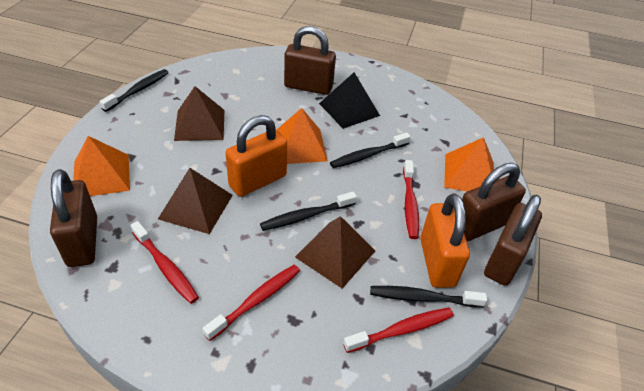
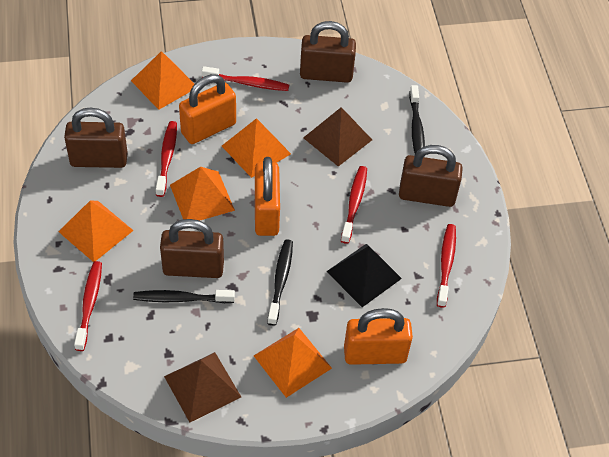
black toothbrush: [99,69,169,112] [260,192,357,231] [330,133,411,168] [370,286,487,308] = 4 -> [133,290,235,303] [267,239,293,326] [409,85,425,157] = 3
brown pyramid: [158,168,233,234] [174,86,224,141] [295,216,375,289] = 3 -> [164,352,241,422] [303,107,372,167] = 2
orange padlock: [225,115,287,197] [420,194,470,288] = 2 -> [179,74,236,144] [255,157,280,236] [344,308,413,365] = 3
orange pyramid: [73,136,130,196] [277,108,328,164] [444,137,494,191] = 3 -> [58,201,134,262] [131,51,194,110] [170,167,235,221] [222,118,291,178] [254,328,332,398] = 5
red toothbrush: [130,221,199,304] [202,265,300,341] [343,308,454,353] [403,160,419,239] = 4 -> [74,261,102,351] [156,121,177,197] [202,66,289,91] [341,166,367,244] [437,224,456,308] = 5

